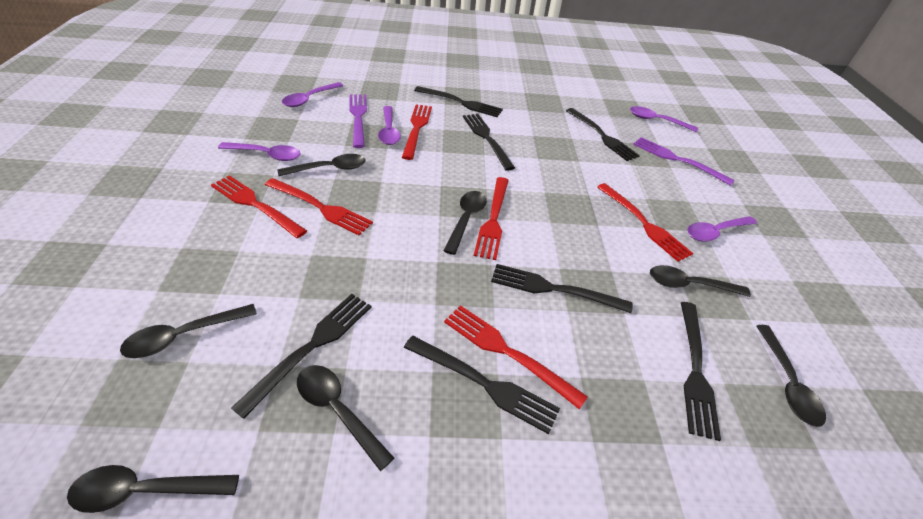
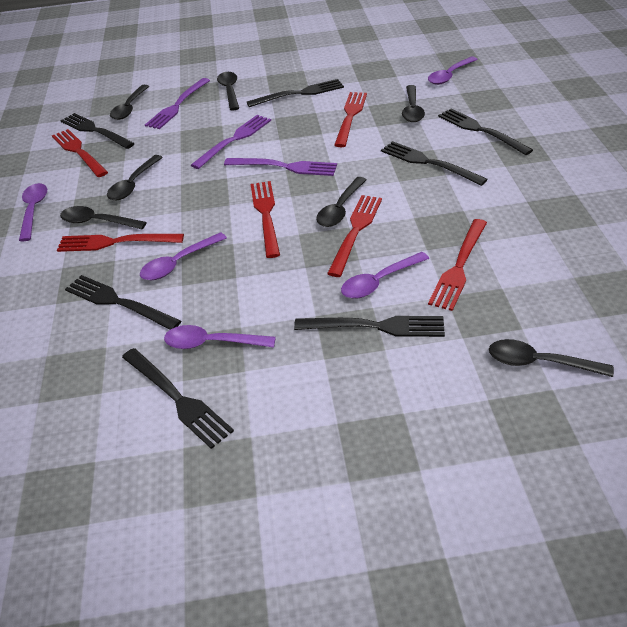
purple fork: [349,95,367,148] [633,137,735,186] = 2 -> [145,78,210,129] [191,115,271,169] [224,158,337,176] = 3

